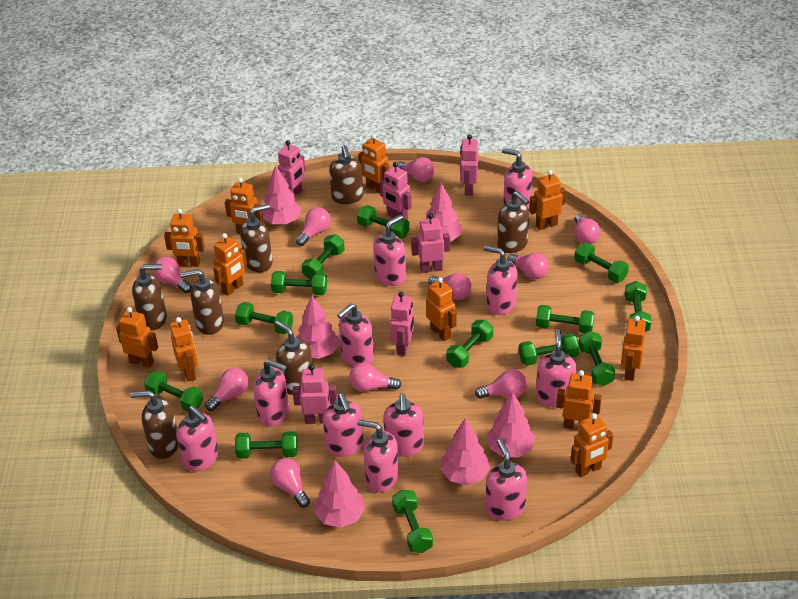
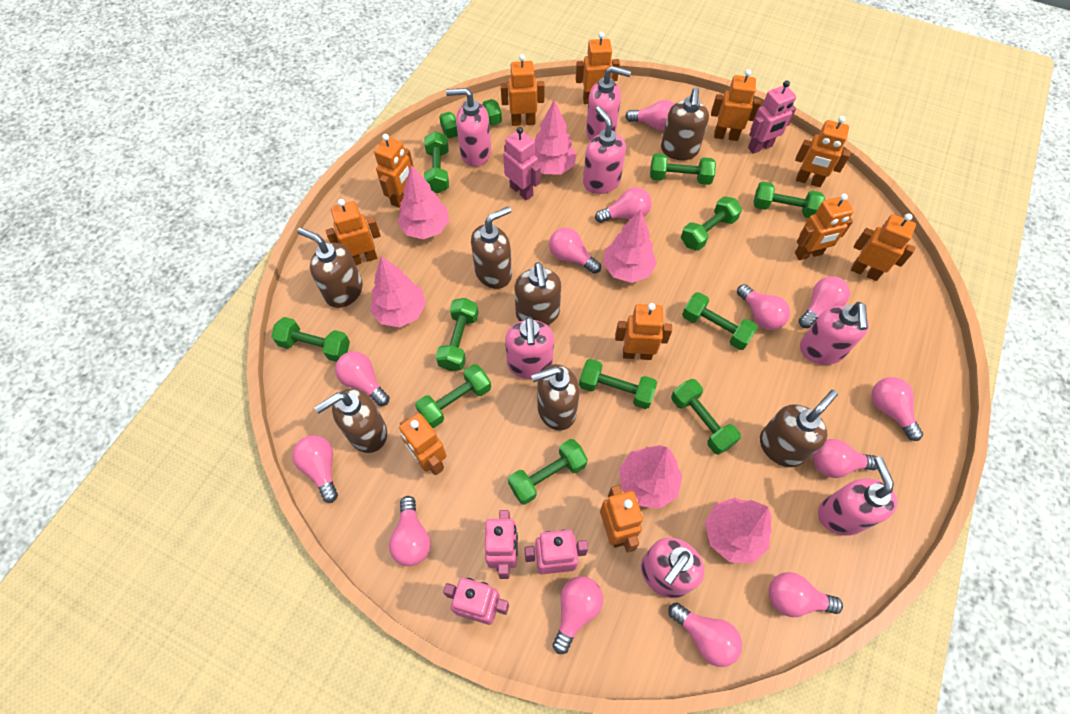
green dumbbell: [144,371,203,411] [235,302,293,334] [235,431,298,459] [271,271,327,295] [302,234,345,280] [357,205,409,239] [392,490,433,553] [446,320,493,368] [519,333,579,366] [536,305,594,334] [574,243,629,283] [579,331,615,386] [625,281,652,332] = 13 -> [272,317,350,362] [415,364,491,428] [424,131,449,193] [436,298,478,371] [439,99,502,138] [508,439,588,505] [579,359,657,409] [650,153,716,185] [671,379,741,455] [681,196,742,251] [682,292,758,350] [753,181,825,218] = 12
pink light bulb: [153,257,192,293] [205,368,249,411] [270,458,310,507] [296,207,331,246] [349,363,401,392] [397,157,435,182] [428,273,472,300] [475,369,527,399] [507,253,549,279] [574,214,600,244] = 10 -> [292,435,338,503] [335,351,389,406] [389,496,431,566] [549,228,601,274] [553,576,603,654] [595,187,652,223] [625,100,674,131] [668,603,742,667] [737,284,790,330] [769,572,843,617] [799,276,850,328] [813,439,877,478] [871,377,923,441] = 13
pink robot: [277,140,305,197] [292,364,337,424] [380,162,411,219] [390,292,414,356] [411,213,450,273] [460,135,479,196] = 6 -> [443,578,509,625] [485,510,518,579] [503,127,540,200] [524,530,588,574] [748,80,796,154] = 5
pink soap dispenser: [176,406,218,471] [253,359,289,427] [323,393,364,457] [337,303,374,366] [357,420,399,492] [373,215,406,286] [383,393,424,456] [484,245,517,315] [486,439,527,521] [502,148,532,209] [536,329,577,407] = 11 -> [446,88,491,167] [505,317,554,379] [583,106,626,194] [586,66,631,140] [641,538,705,598] [800,302,869,365] [818,457,897,536] = 7

